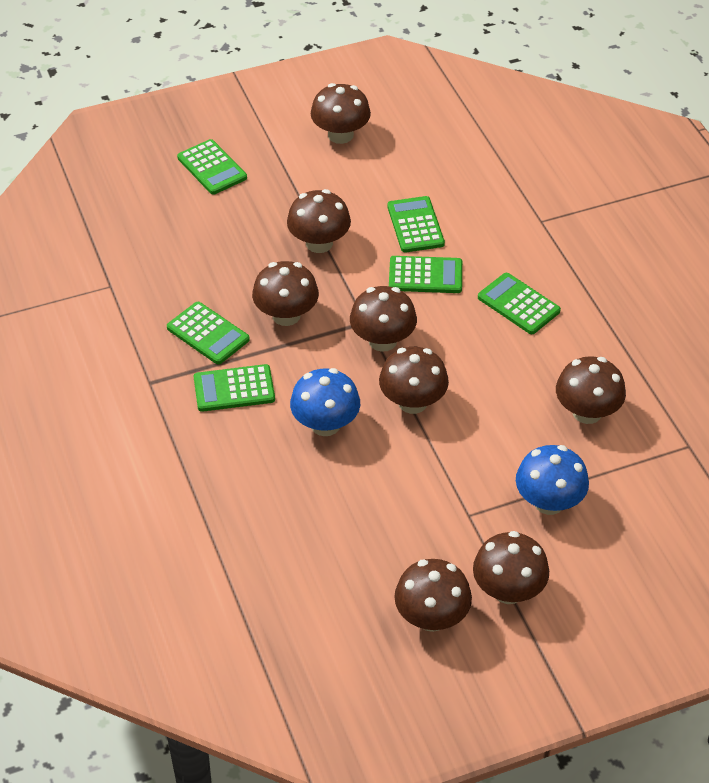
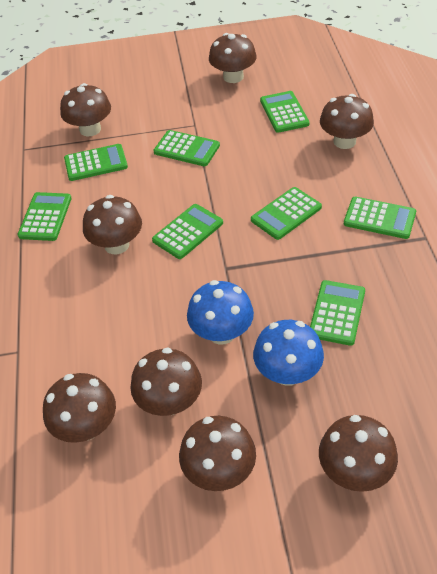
green calculator: [167,302,250,365] [177,139,247,195] [194,364,275,412] [387,196,445,253] [389,256,462,293] [478,273,561,334] = 6 -> [18,192,72,241] [64,144,128,181] [152,204,223,259] [153,130,220,166] [251,187,322,240] [260,91,309,133] [310,280,365,346] [344,197,416,239] = 8

